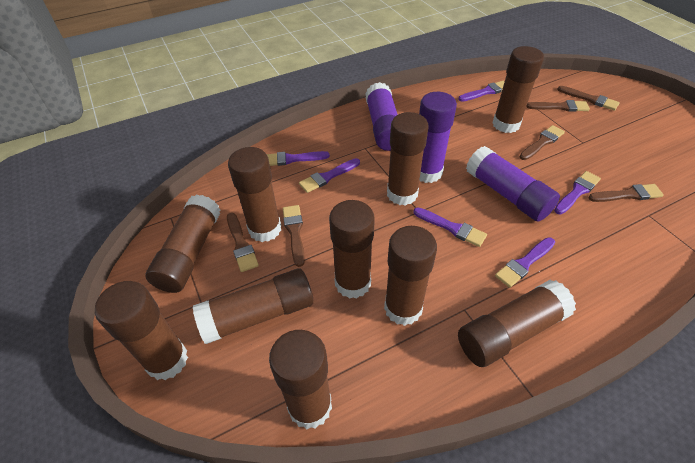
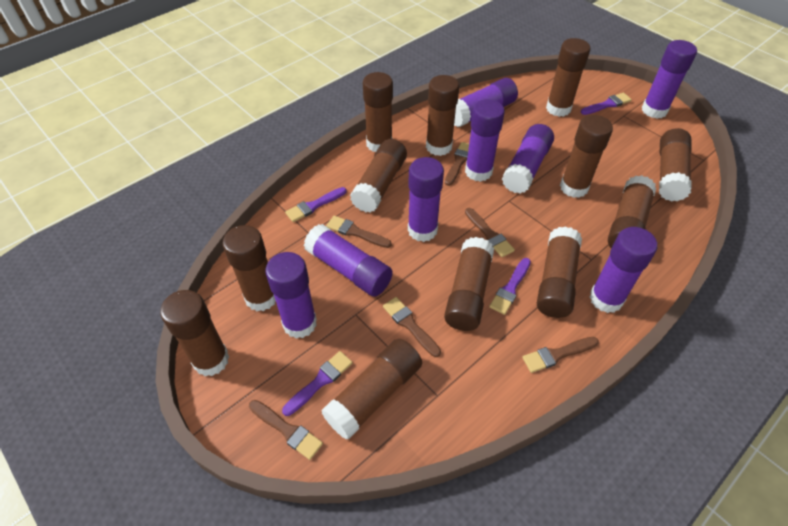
brown glue stick: [95,281,188,380] [145,194,221,293] [193,268,313,344] [228,147,281,242] [269,330,332,429] [329,200,375,299] [384,226,437,326] [387,112,429,206] [458,280,576,367] [492,46,544,133] = 10 -> [160,290,229,376] [223,225,276,311] [321,339,422,440] [350,139,407,213] [363,72,393,152] [426,75,459,156] [444,237,494,331] [537,226,582,318] [546,38,590,117] [560,115,613,198] [608,175,656,248] [659,128,692,202] = 12
purple brush: [267,151,330,166] [299,158,360,193] [413,207,487,247] [458,81,505,102] [495,237,555,288] [554,171,601,214] = 6 -> [282,351,353,416] [285,187,347,222] [489,258,531,315] [581,93,632,115] = 4
purple glue stick: [365,82,398,151] [419,92,457,183] [466,146,560,222] = 3 -> [265,252,317,339] [304,224,393,297] [408,157,444,242] [454,78,518,127] [465,99,505,182] [502,124,554,193] [590,227,657,313] [642,40,697,119] = 8

